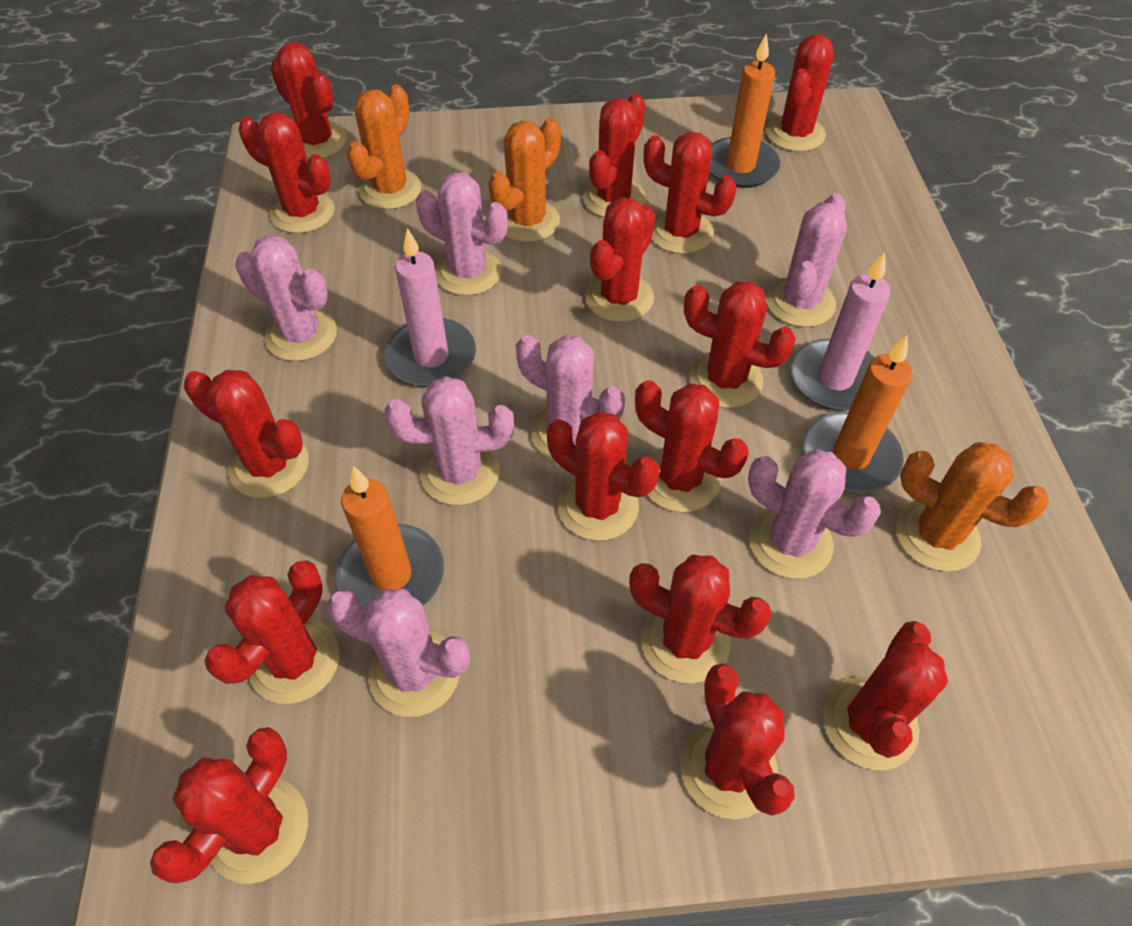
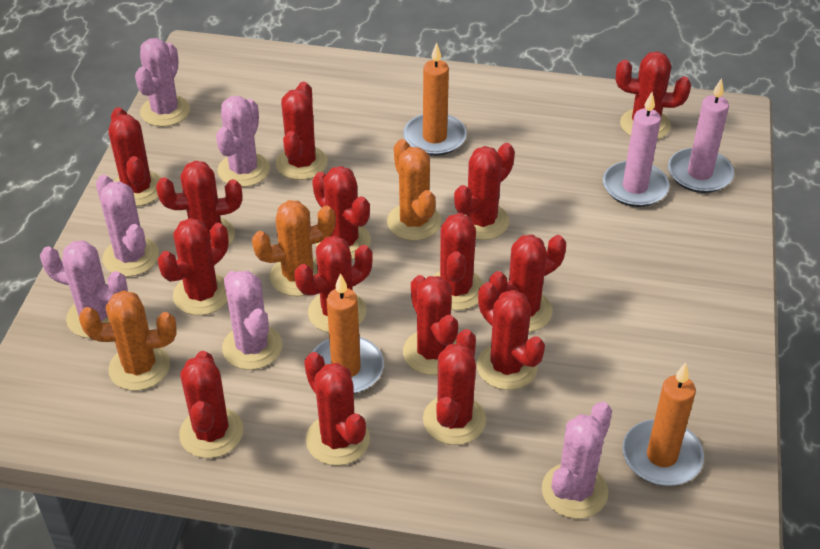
pink cactus: [235,235,337,361] [327,588,470,717] [384,376,514,505] [416,172,508,296] [516,335,625,461] [748,449,881,579] [766,193,847,327] = 7 -> [40,240,128,338] [96,175,159,277] [135,38,190,127] [216,96,270,187] [222,271,282,370] [542,402,612,519] = 6

